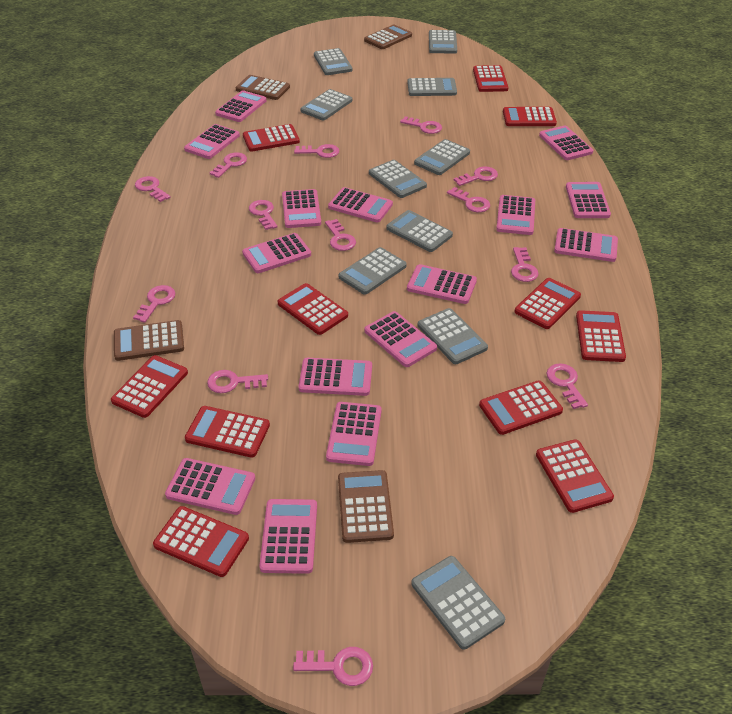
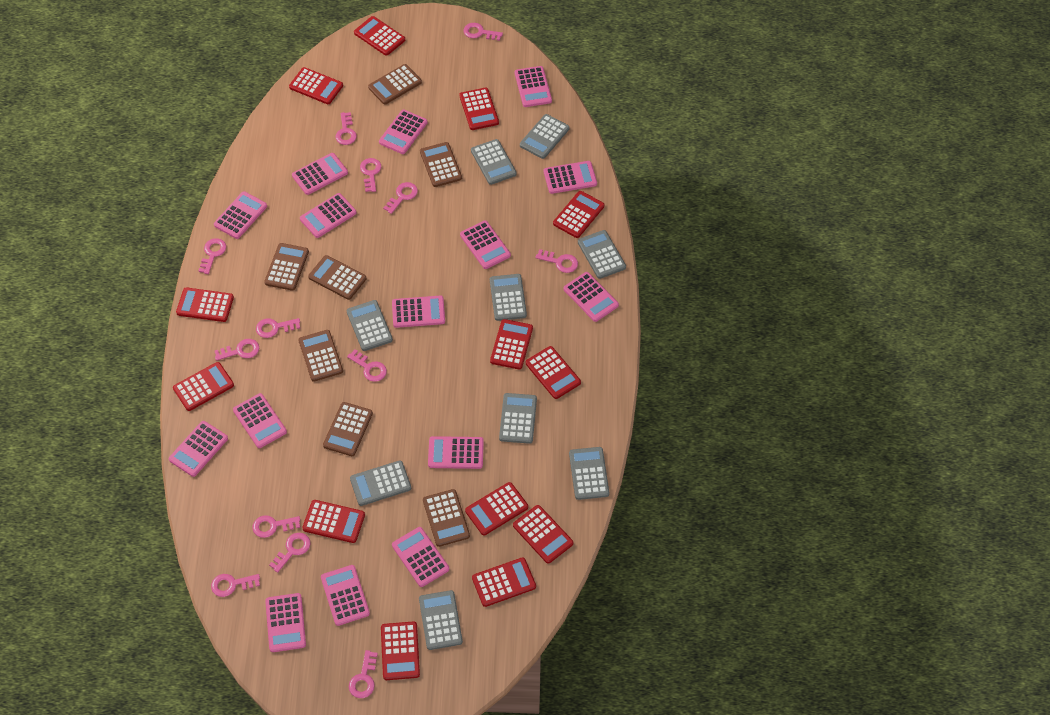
brown calculator: [114,320,184,361] [236,75,290,100] [338,470,394,543] [364,25,412,49] = 4 -> [264,243,309,291] [298,330,343,382] [308,255,367,300] [323,402,373,456] [368,64,422,105] [420,142,462,187] [423,489,470,547] = 7
grey calculator: [300,89,352,120] [314,48,353,75] [339,247,407,294] [369,160,427,198] [386,210,453,252] [407,78,457,96] [411,556,505,650] [414,139,470,175] [418,308,488,364] [429,30,457,54] = 10 -> [346,300,393,351] [350,460,411,506] [419,590,463,650] [471,139,517,185] [490,274,527,321] [499,393,537,444] [520,114,569,159] [569,447,609,500] [578,230,626,279] = 9
red calculator: [111,355,188,418] [153,506,249,577] [185,406,270,458] [243,124,300,152] [278,283,348,335] [473,65,508,92] [479,380,563,435] [503,107,557,126] [514,278,581,329] [536,439,614,513] [576,310,626,362] = 11 -> [173,362,234,411] [176,287,234,322] [289,67,343,104] [302,500,365,543] [354,16,405,56] [381,621,420,680] [460,88,499,130] [465,482,528,535] [472,557,536,607] [490,319,533,370] [513,505,573,564] [526,346,581,399] [553,191,604,238] = 13

